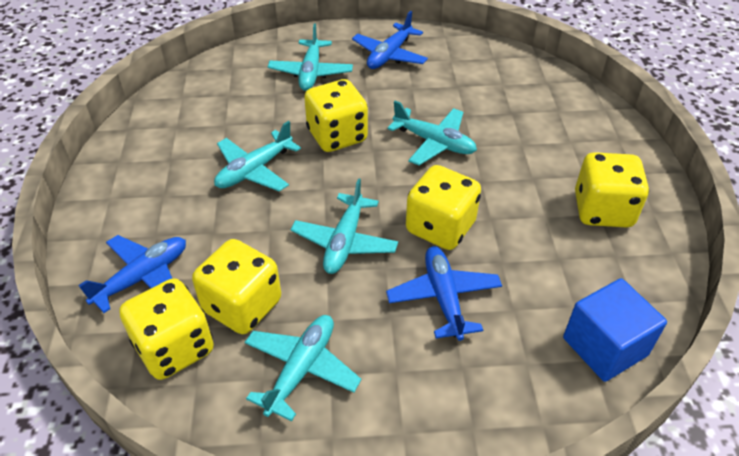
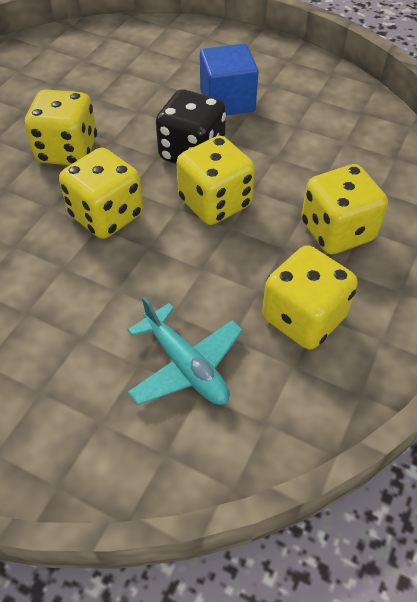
black dice: none = 0 -> [156,89,226,164] = 1
blue plane: [78,235,186,313] [352,11,428,69] [386,246,502,341] = 3 -> none = 0
turquoise plane: [214,121,301,192] [245,315,361,421] [268,24,353,91] [291,178,398,274] [387,101,477,166] = 5 -> [128,296,243,405] = 1

